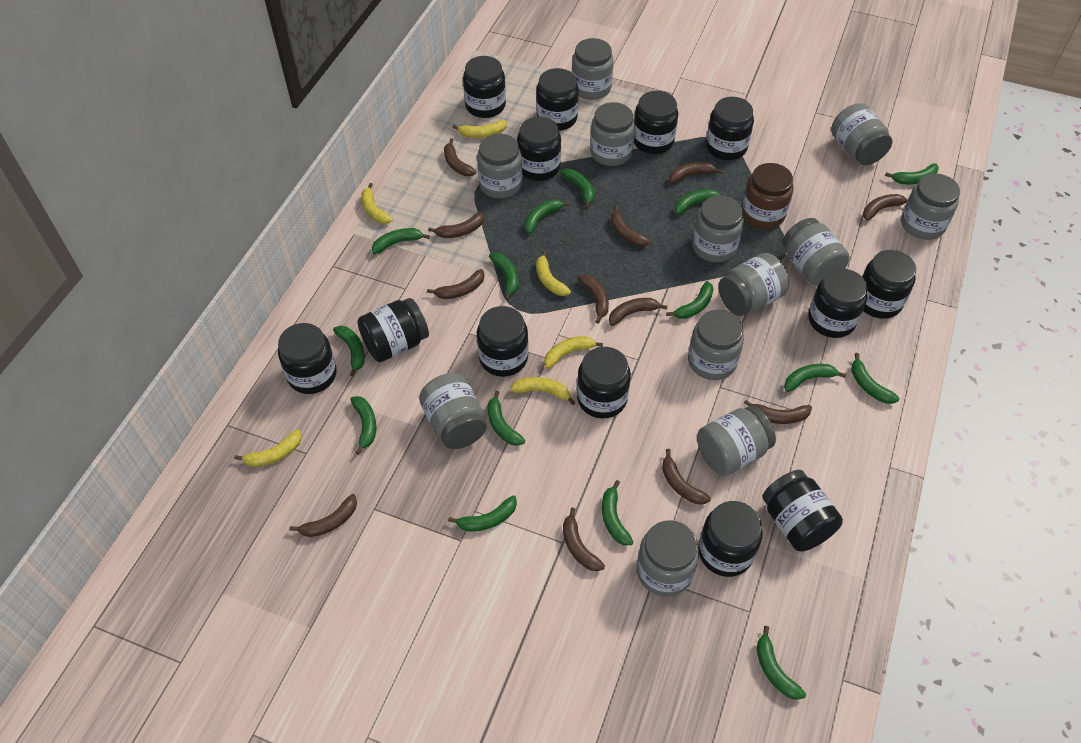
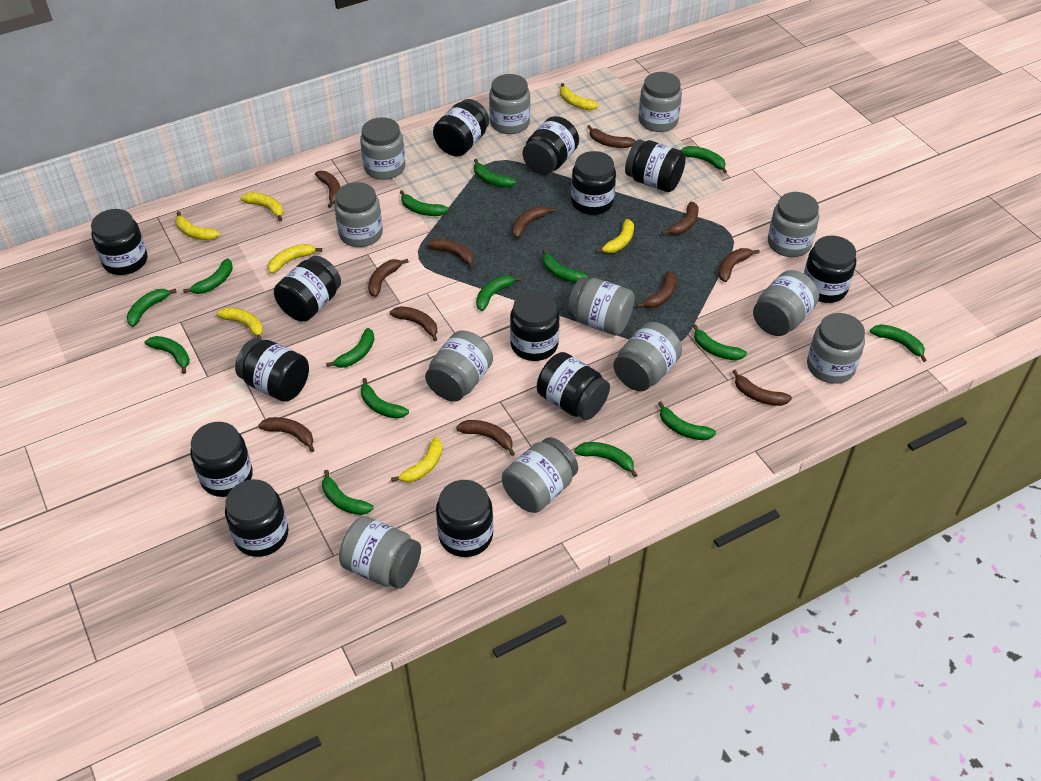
brown jar: [742,163,793,229] = 1 -> none = 0
yellow banana: [234,430,302,467] [361,183,393,224] [452,120,507,138] [510,377,575,405] [536,250,571,296] [544,336,603,369] = 6 -> [175,211,220,240] [216,307,263,339] [240,192,283,221] [268,244,322,274] [391,437,443,483] [560,83,599,110] [596,219,634,253] = 7

